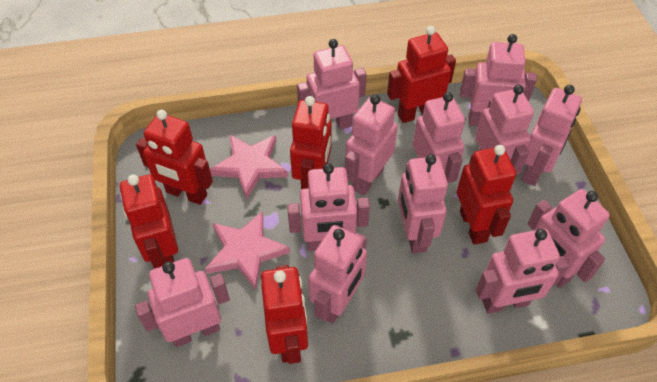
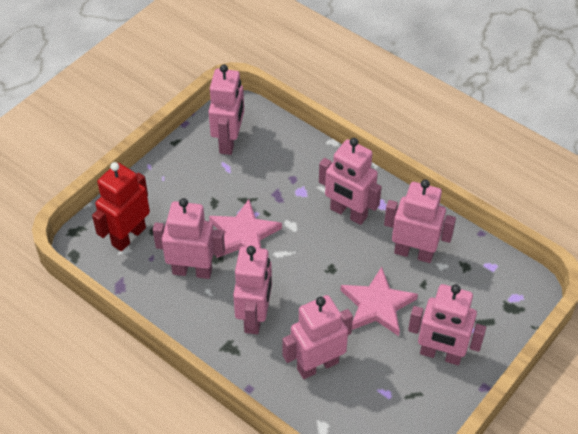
pink robot: [135,258,230,347] [287,163,370,251] [297,39,367,130] [308,225,367,324] [345,94,398,195] [398,154,448,253] [413,92,465,183] [460,34,537,126] [475,85,534,175] [476,229,569,314] [522,85,582,186] [527,189,610,288] = 12 -> [153,198,225,279] [208,64,244,155] [233,246,272,334] [282,295,353,379] [319,138,382,225] [384,180,456,263] [408,284,486,365] = 7
red robot: [120,174,178,268] [136,110,213,205] [261,265,308,364] [290,96,332,190] [387,26,456,123] [457,145,516,245] = 6 -> [92,162,150,251] = 1

